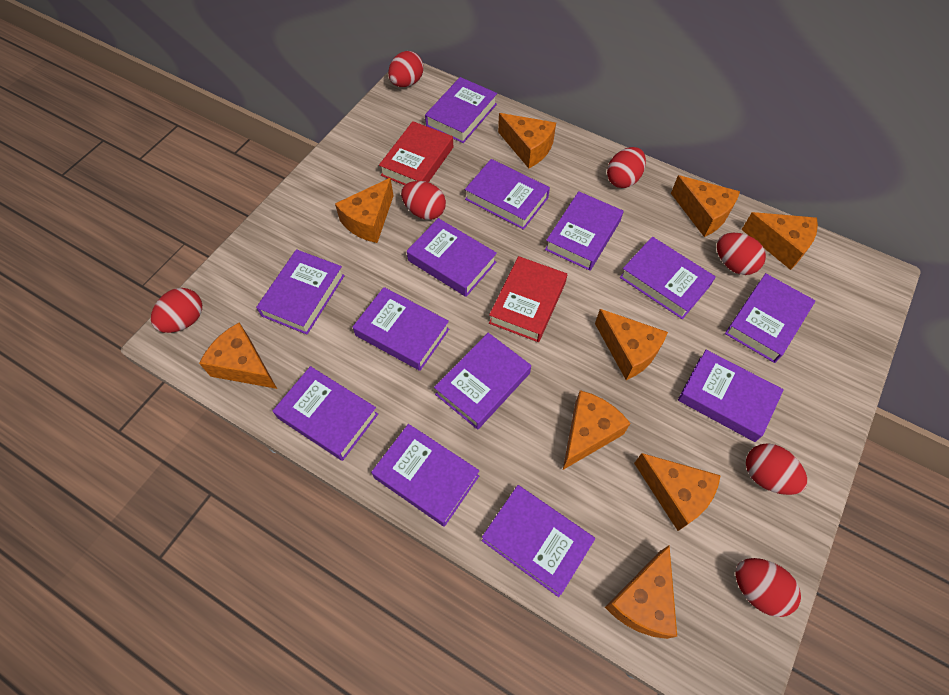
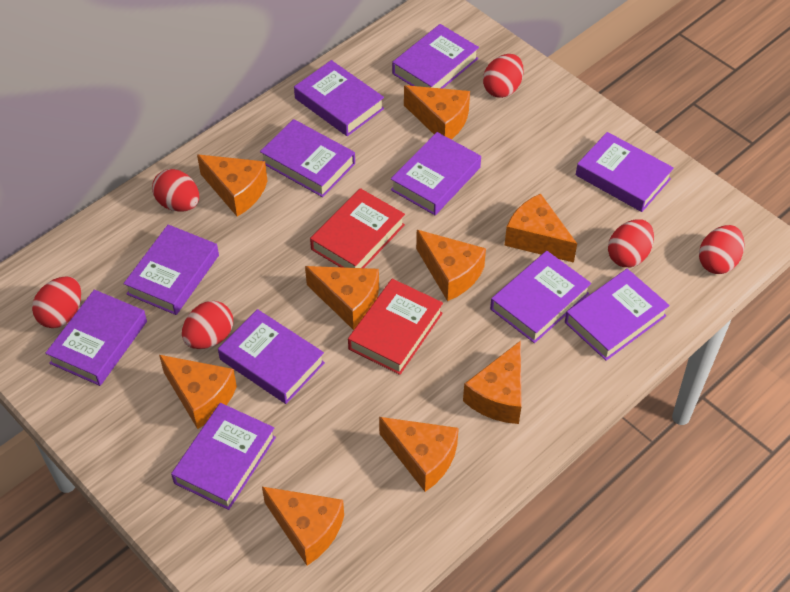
purple book: [256,249,345,334] [273,366,378,461] [353,287,449,371] [371,424,479,527] [407,218,497,297] [425,77,497,143] [434,333,531,430] [465,159,550,230] [482,485,595,597] [545,191,623,271] [620,237,716,319] [678,350,784,442] [725,273,815,363] = 13 -> [45,290,147,386] [123,225,219,315] [171,403,276,510] [218,309,325,404] [260,119,355,197] [294,60,384,136] [391,132,481,215] [392,24,479,89] [490,251,591,343] [565,269,670,361] [576,132,674,212] = 11
red egg: [151,288,202,333] [388,51,424,87] [401,181,446,220] [607,147,646,188] [717,233,766,275] [735,558,801,617] [746,443,807,495] = 7 -> [32,276,81,328] [152,169,199,212] [182,301,233,349] [483,54,524,98] [608,219,654,267] [699,225,745,274] = 6

